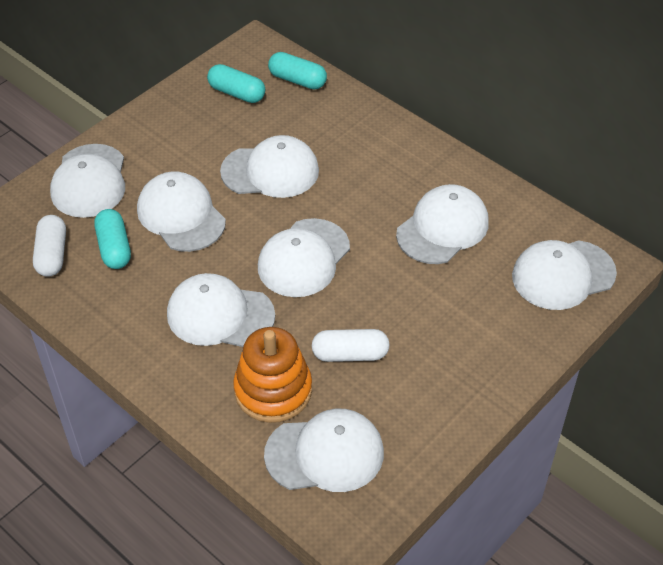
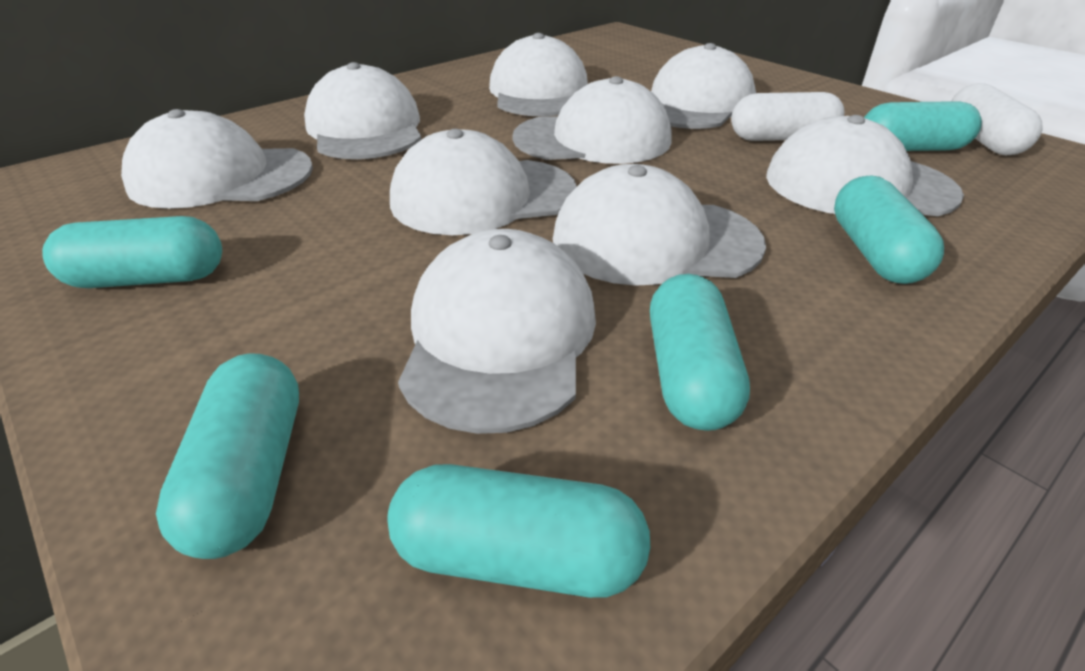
orange stacking toy: [233,327,312,423] = 1 -> none = 0
turquoise capsule: [94,209,131,269] [207,64,265,103] [268,52,327,89] = 3 -> [42,216,222,288] [156,353,299,559] [387,464,650,598] [650,274,750,431] [834,176,944,284] [864,101,982,151] = 6
white cap: [50,144,125,218] [137,172,226,252] [167,273,275,347] [220,135,319,198] [258,218,350,297] [264,409,384,492] [396,184,489,264] [512,240,617,310] = 8 -> [121,109,313,209] [304,62,422,159] [390,129,577,235] [398,229,596,434] [489,33,588,116] [512,76,672,164] [553,164,766,286] [651,43,756,129] [766,115,964,216] = 9

